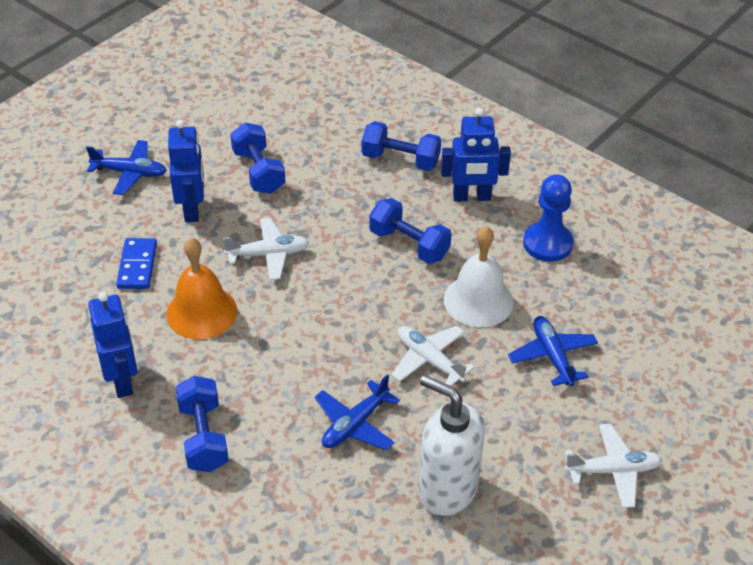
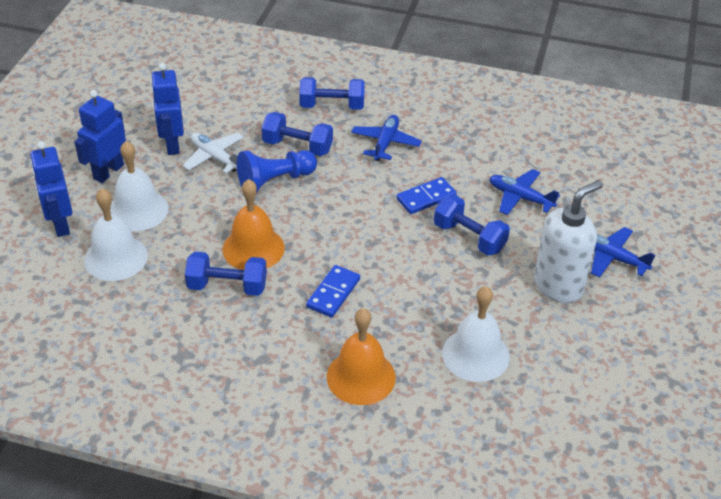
blue domino: [116,238,157,289] = 1 -> [306,265,360,318] [396,177,457,214] = 2
orange bell: [166,238,237,339] = 1 -> [223,179,285,270] [327,308,396,405] = 2
white bell: [444,226,514,327] = 1 -> [84,188,148,281] [110,141,169,231] [442,286,510,382] = 3
white plane: [223,218,310,280] [392,326,475,386] [564,424,662,508] = 3 -> [183,133,244,173] = 1

